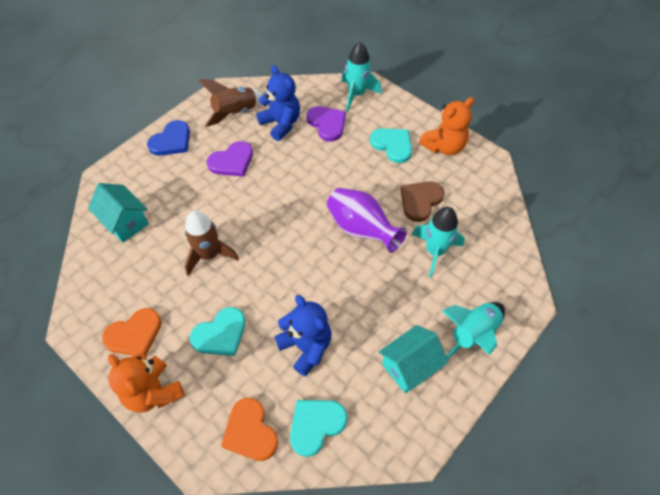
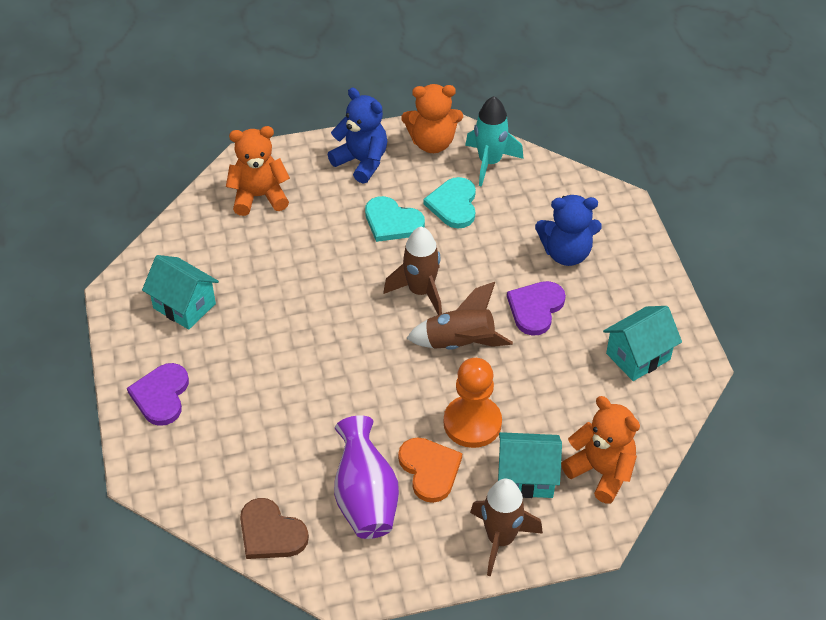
blue heart: [147,120,190,156] = 1 -> none = 0
brown rocket: [184,211,239,276] [198,79,263,127] = 2 -> [384,227,442,315] [406,282,513,350] [470,479,543,577] = 3
orange heart: [102,308,162,356] [221,398,278,461] = 2 -> [398,437,462,503] = 1
orange pawn: none = 0 -> [444,358,502,448] = 1
orange teddy bear: [108,353,185,413] [419,97,474,155] = 2 -> [226,126,290,216] [401,84,463,153] [561,396,640,504] = 3
turquoise heart: [190,307,246,356] [290,400,347,457] [370,128,412,163] = 3 -> [365,196,425,242] [423,177,476,228] = 2
turquoise house: [88,183,149,243] [379,325,448,393] = 2 -> [142,255,219,330] [498,432,562,498] [603,306,682,381] = 3
turquoise rocket: [341,42,381,111] [412,207,465,277] [442,302,505,360] = 3 -> [465,96,524,187] = 1

